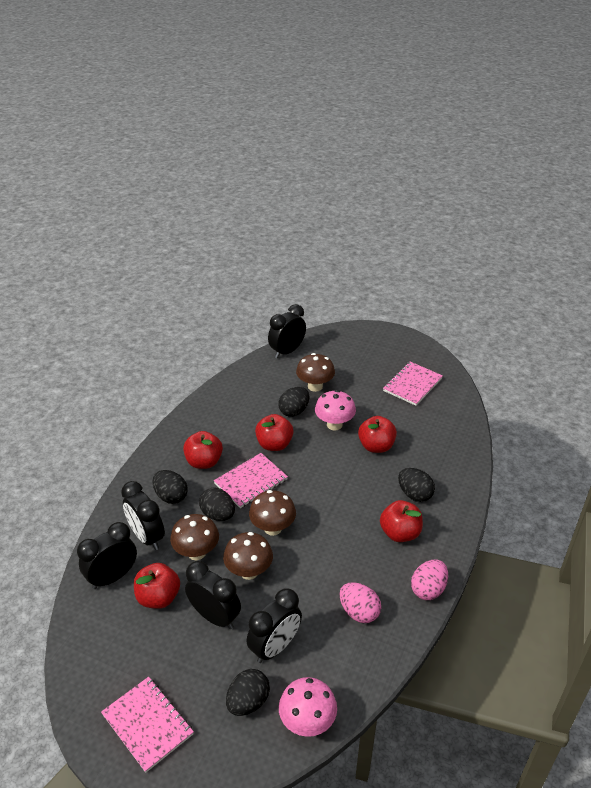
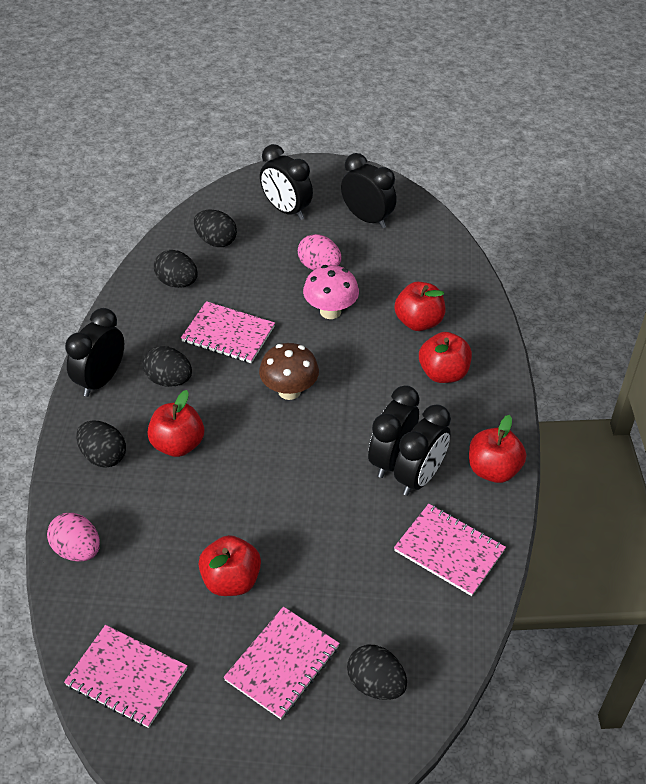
brown mushroom: [170,514,219,560] [223,532,273,580] [249,490,296,536] [296,353,335,392] = 4 -> [259,343,319,400] = 1
pink mushroom: [279,677,337,737] [315,390,356,430] = 2 -> [303,265,359,319] = 1
pink notebook: [101,677,194,773] [214,453,288,508] [383,362,443,406] = 3 -> [64,625,188,728] [181,301,275,363] [223,607,340,719] [394,504,506,596] = 4

